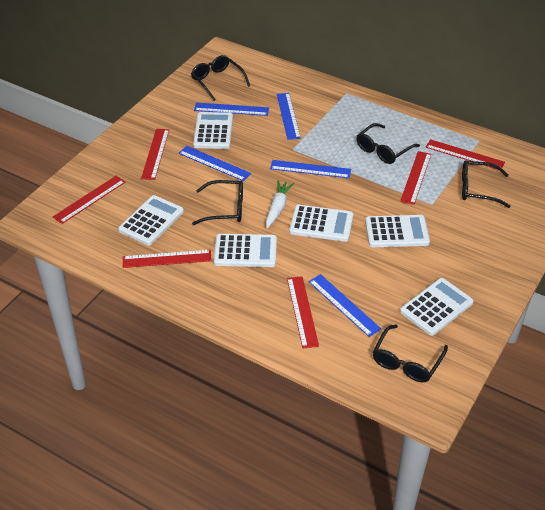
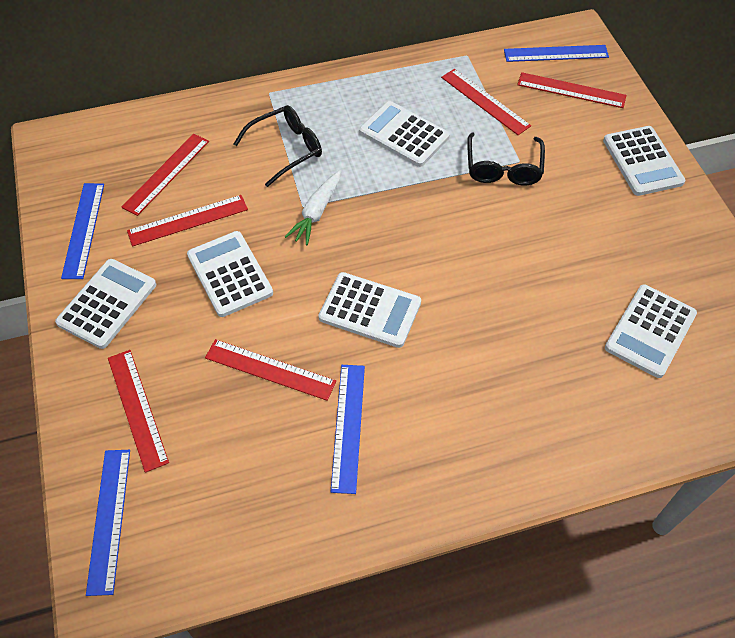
black glasses: [191,55,250,101] [192,180,243,225] [356,123,420,164] [373,325,448,382] [462,160,511,208] = 5 -> [234,105,322,187] [467,133,545,186] = 2
blue ruler: [179,146,251,181] [194,102,269,116] [270,160,351,178] [277,93,301,140] [309,274,381,337] = 5 -> [61,183,104,279] [86,450,130,596] [331,365,365,494] [504,45,609,62] = 4

